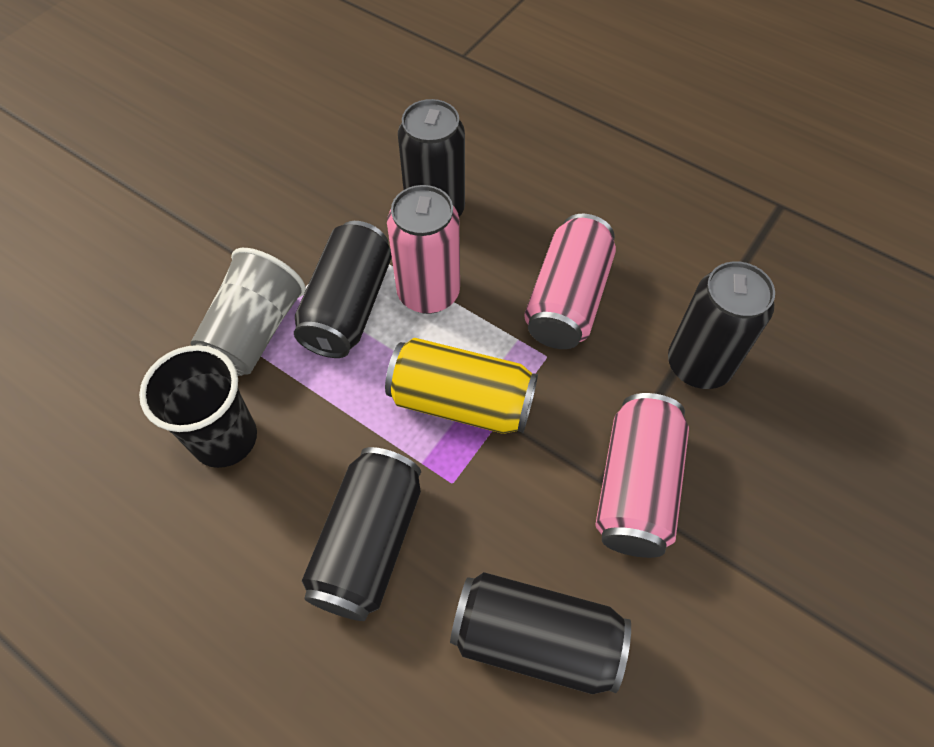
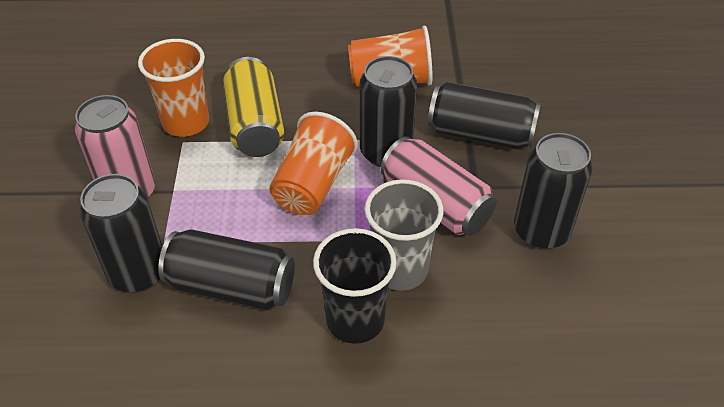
orange cup: none = 0 -> [138,39,209,137] [269,112,358,215] [348,26,432,87] = 3
pink can: [387,185,460,314] [524,214,616,349] [595,393,689,558] = 3 -> [75,95,155,198] [381,136,496,236] = 2

